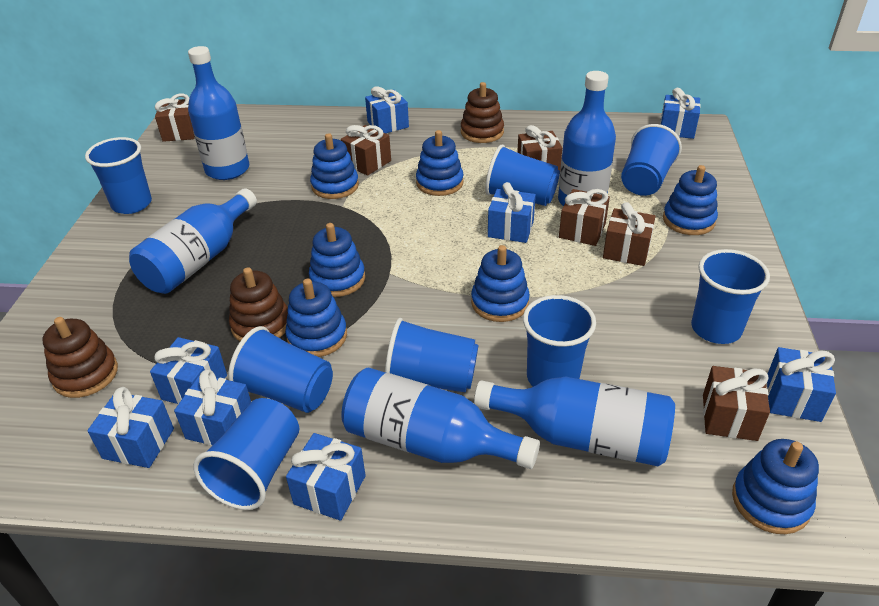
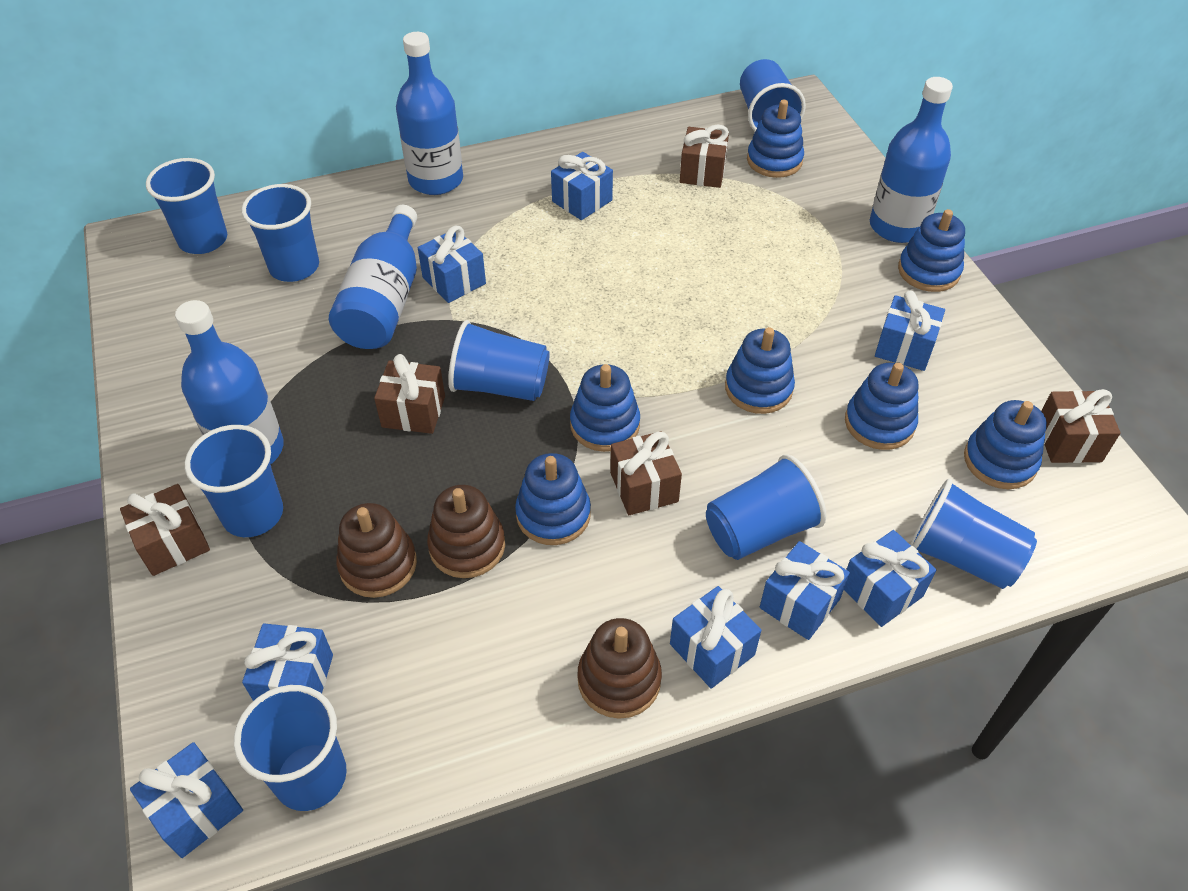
blue bottle: [129,188,257,294] [188,46,249,180] [341,367,540,469] [474,377,675,467] [558,71,616,206] = 5 -> [175,300,284,464] [329,205,417,349] [396,32,463,195] [870,77,953,243] = 4
brown gift: [155,93,195,142] [341,125,391,176] [517,125,562,170] [559,189,610,246] [603,202,656,266] [703,366,770,441] = 6 -> [120,484,210,576] [374,354,445,434] [610,431,682,515] [680,124,729,188] [1041,389,1121,463] = 5

